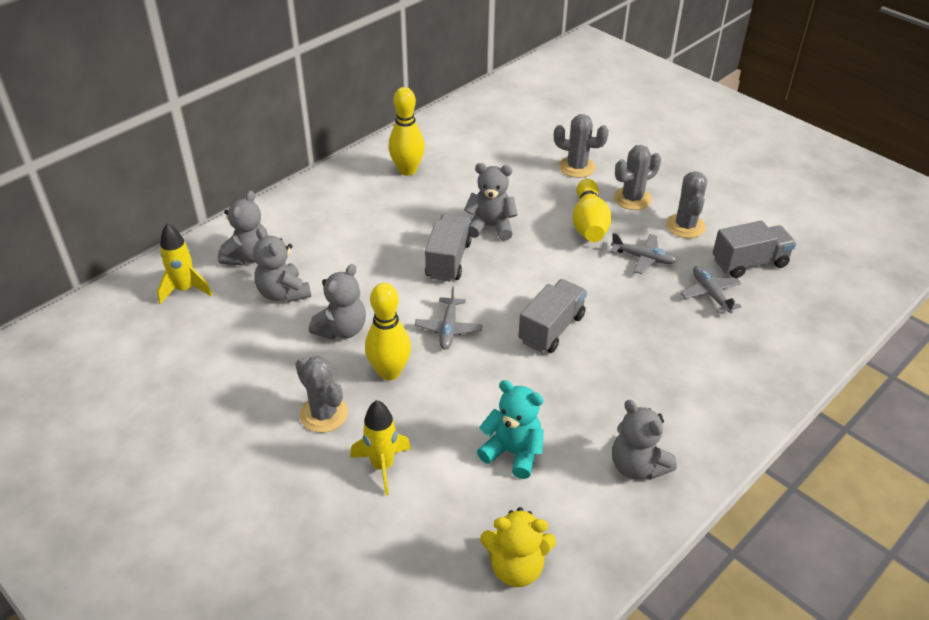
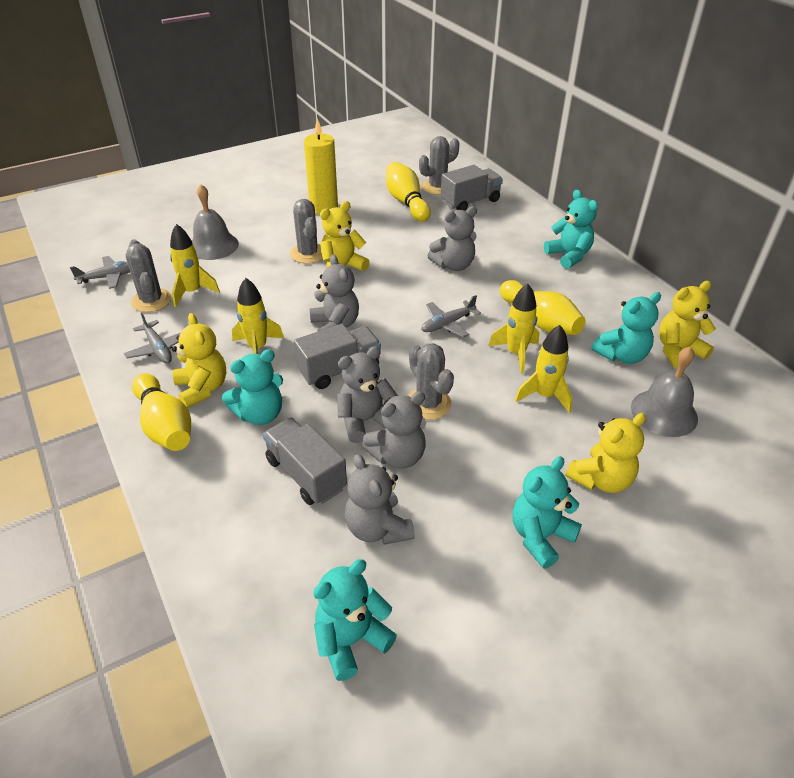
grey bell: none = 0 -> [192,184,239,260] [631,347,698,437] = 2
turquoise teddy bear: [477,380,544,479] = 1 -> [222,349,283,425] [313,559,397,681] [512,456,582,569] [544,190,598,269] [591,292,661,364] = 5
yellow candle: none = 0 -> [304,119,338,215] = 1
yellow rocket: [157,224,212,304] [350,400,411,495] = 2 -> [170,224,220,307] [232,278,284,354] [488,284,539,374] [515,325,572,413] = 4
yellow teddy bear: [480,507,556,587] = 1 -> [172,313,226,408] [320,201,369,271] [565,413,646,493] [659,281,716,369] = 4

